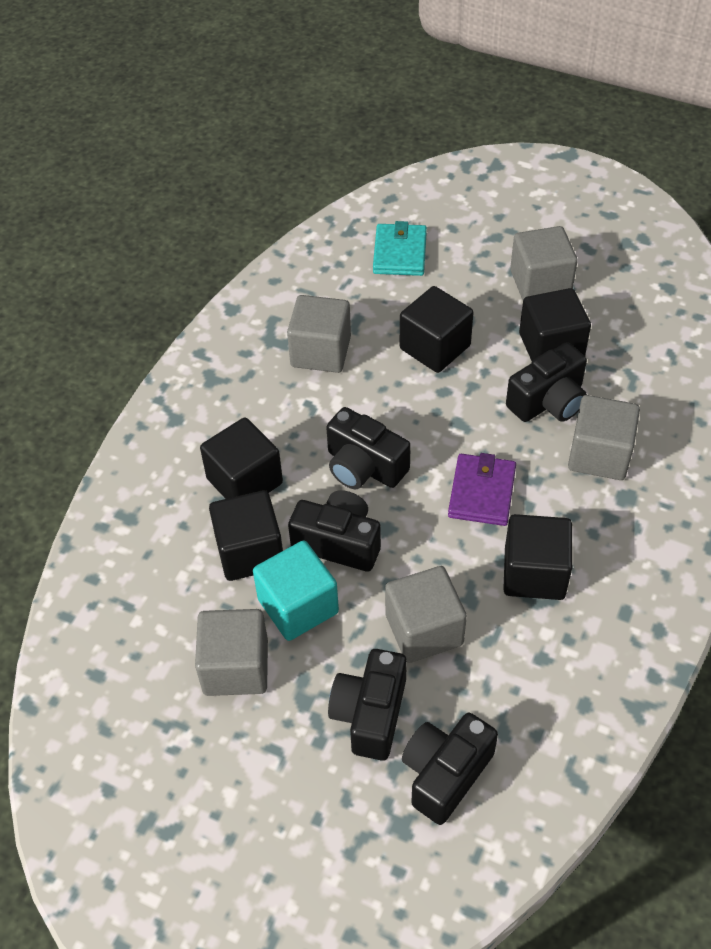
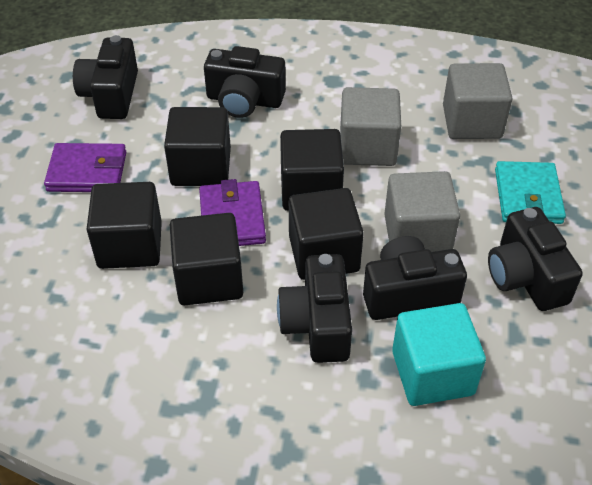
grey cube: [195,609,268,696] [287,295,351,373] [385,566,467,663] [510,226,578,300] [568,395,640,480] = 5 -> [340,87,401,166] [384,171,460,252] [443,63,513,139] = 3
purple wallet: [448,453,516,526] = 1 -> [44,143,126,192] [199,179,266,246] = 2

